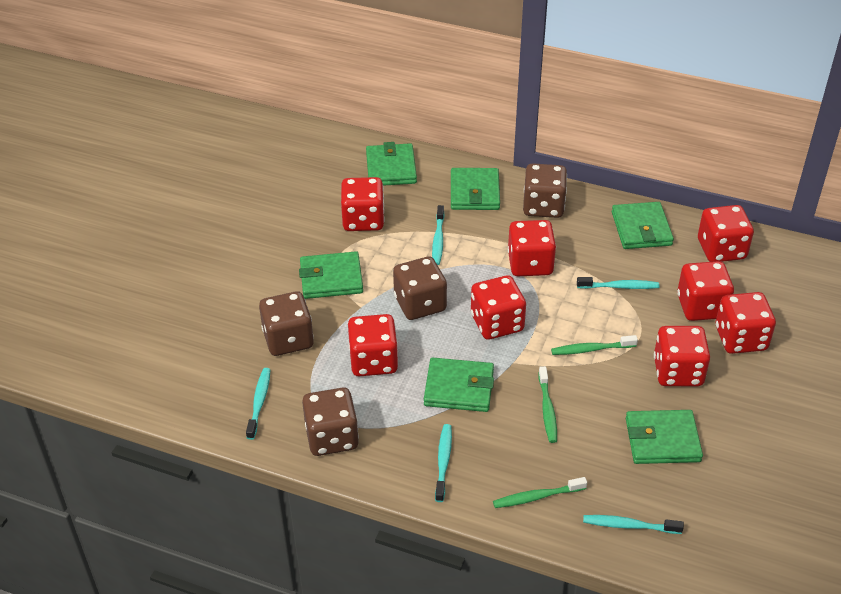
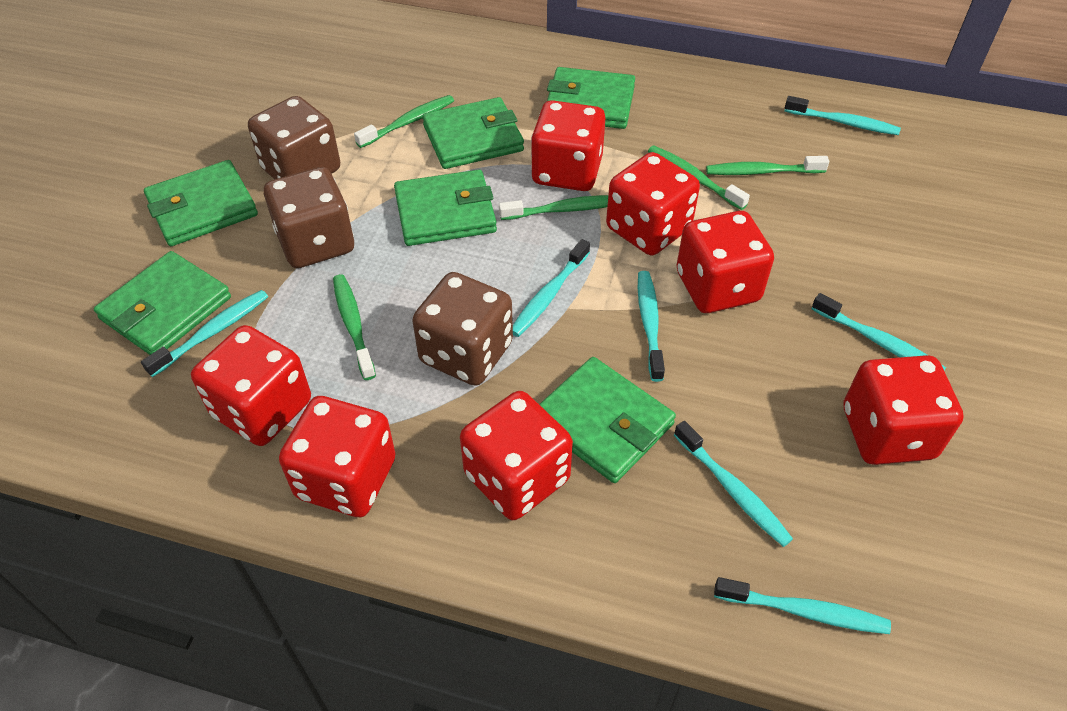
brown dice: [259,291,314,356] [302,387,359,456] [393,256,447,320] [523,163,567,218] = 4 -> [248,96,340,179] [264,167,354,268] [412,272,513,386] = 3
green toothbrush: [493,477,587,508] [538,366,557,443] [551,335,638,355] = 3 -> [333,274,376,380] [354,95,454,148] [499,195,608,220] [648,146,750,210] [706,156,829,175] = 5
red dice: [341,177,385,231] [348,314,398,376] [471,275,526,340] [508,220,556,276] [654,326,710,386] [677,261,734,321] [698,205,754,262] [716,292,776,354] = 8 -> [191,325,311,446] [279,396,396,517] [460,391,573,520] [531,100,605,191] [606,152,700,255] [677,211,774,313] [844,355,964,465] = 7
turquoise toothbrush: [246,368,271,440] [432,205,444,265] [435,424,452,502] [577,277,659,289] [583,515,684,534] = 5 -> [141,290,268,377] [513,239,590,337] [638,271,665,382] [674,421,793,547] [714,577,891,634] [784,96,901,135] [812,293,946,370] = 7

